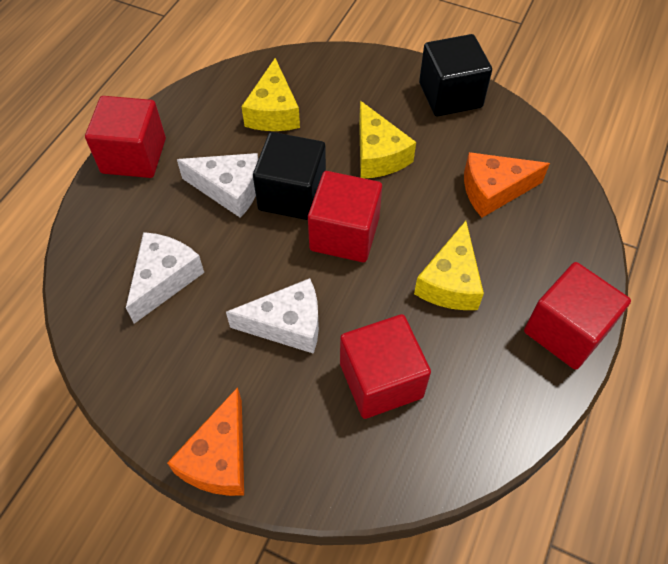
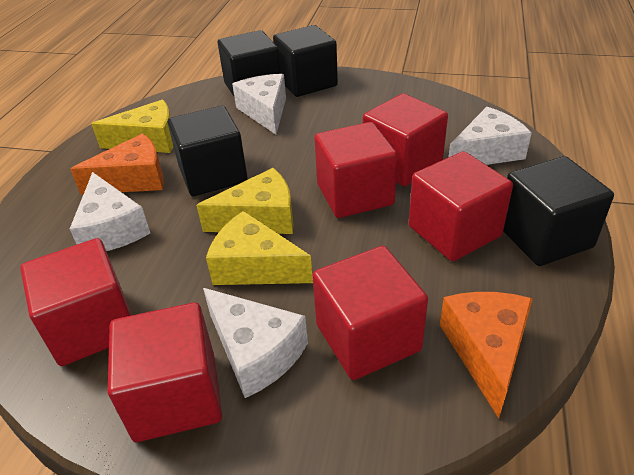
black cube: [253,132,326,220] [419,34,492,117] = 2 -> [168,106,248,196] [218,30,281,98] [273,25,338,97] [503,156,614,266] = 4
red cube: [85,96,166,178] [308,171,382,262] [340,314,431,419] [524,262,631,370] = 4 -> [20,238,131,366] [107,302,222,442] [313,246,428,380] [315,122,397,218] [363,93,448,186] [409,151,513,261] = 6
white cheese: [126,232,204,324] [177,153,258,218] [226,278,319,354] = 3 -> [70,172,150,251] [203,288,308,398] [232,74,286,134] [448,107,532,165] = 4

